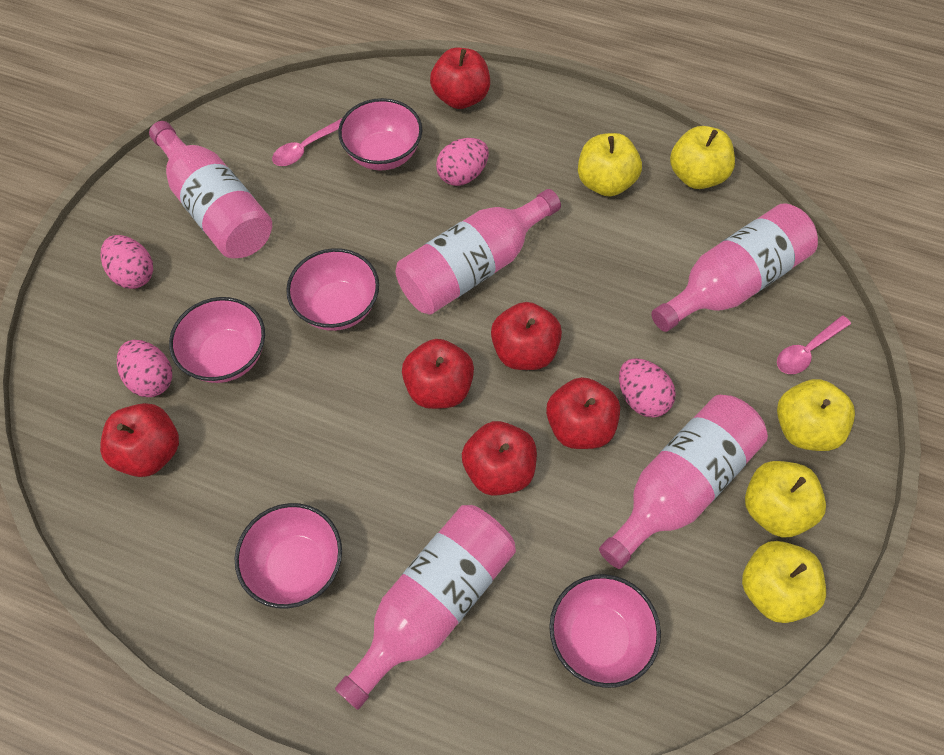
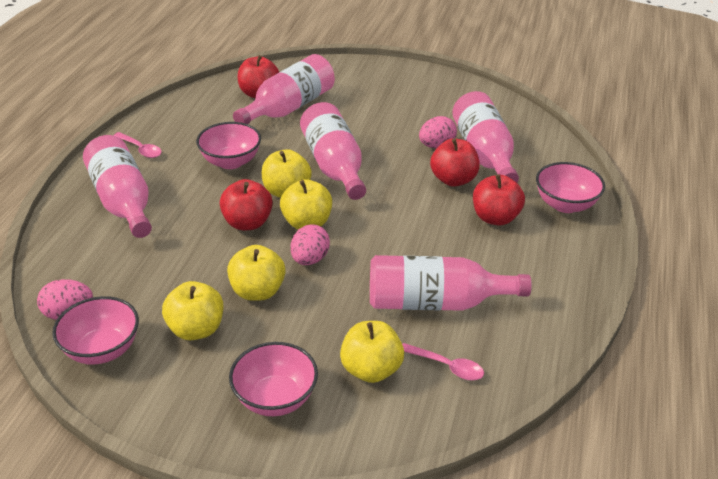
pink bowl: [169,297,265,383] [235,503,342,609] [286,248,379,331] [338,98,422,170] [549,574,661,688] = 5 -> [52,296,139,364] [196,122,261,169] [229,342,318,416] [536,162,605,213] = 4
pink egg: [101,235,153,289] [117,340,172,397] [436,138,489,186] [619,358,676,418] = 4 -> [37,279,93,320] [290,224,330,265] [419,116,457,148] = 3
red apple: [100,403,179,477] [402,339,474,409] [430,48,490,109] [462,421,537,496] [491,302,562,370] [546,377,620,449] = 6 -> [220,179,273,230] [238,55,279,98] [430,138,480,187] [473,174,525,226] = 4

